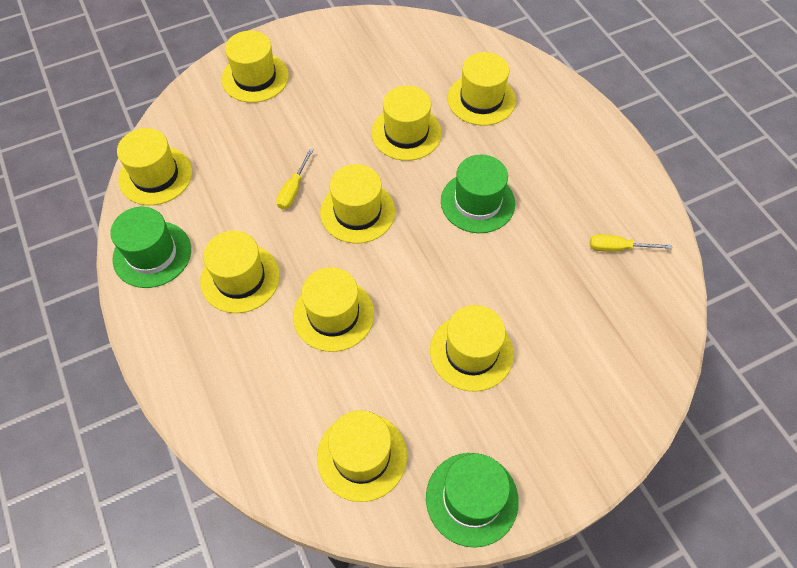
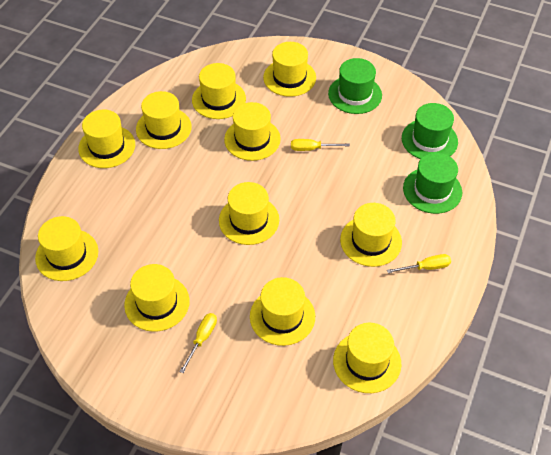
yellow hat: [117,128,192,205] [200,231,280,313] [221,31,289,103] [293,267,374,352] [317,410,407,502] [320,164,395,244] [371,85,442,161] [430,305,514,392] [447,52,516,126] = 9 -> [35,216,98,281] [78,110,135,168] [124,264,190,332] [136,91,192,149] [192,63,246,119] [219,182,279,245] [224,102,281,161] [250,277,315,346] [263,42,316,97] [333,323,401,393] [340,203,402,267] = 11
yellow screwdriver: [276,148,314,209] [590,234,672,252] = 2 -> [179,313,217,373] [291,139,350,151] [387,254,451,273] = 3

